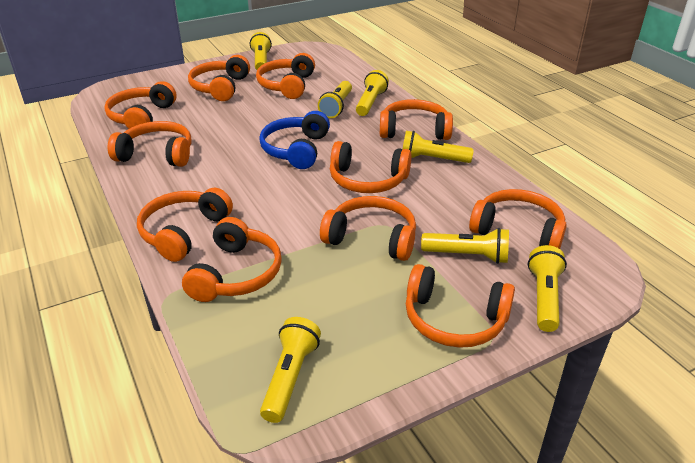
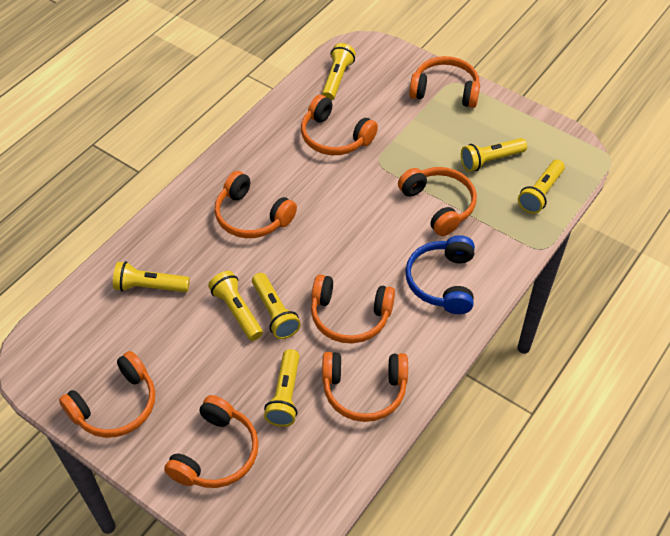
orange headphones: [104,81,177,129] [108,121,192,167] [137,188,233,262] [182,217,282,302] [188,55,250,101] [256,53,315,99] [320,196,416,261] [330,141,412,193] [380,99,453,140] [406,264,515,348] [469,189,567,249] = 11 -> [59,351,155,438] [164,395,259,488] [215,171,297,238] [301,95,378,155] [311,274,395,343] [322,352,408,422] [398,167,477,236] [409,56,480,108] = 8

